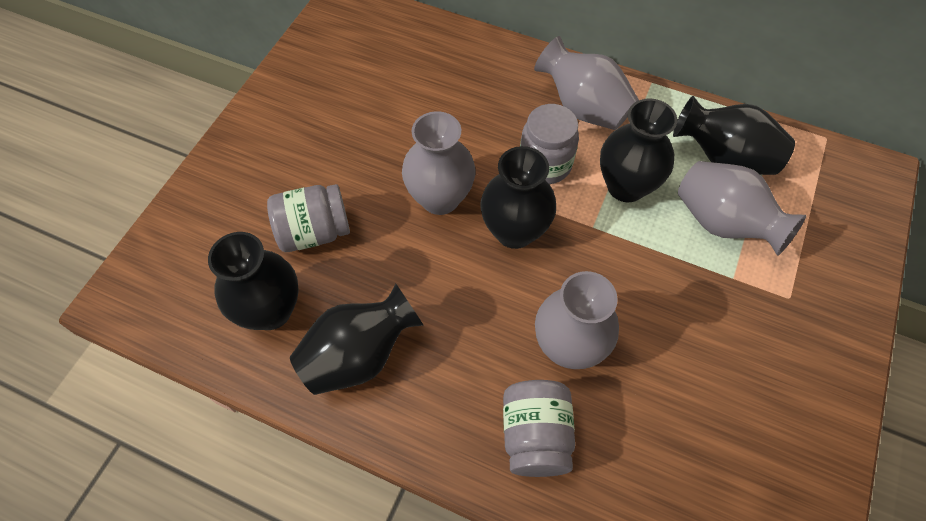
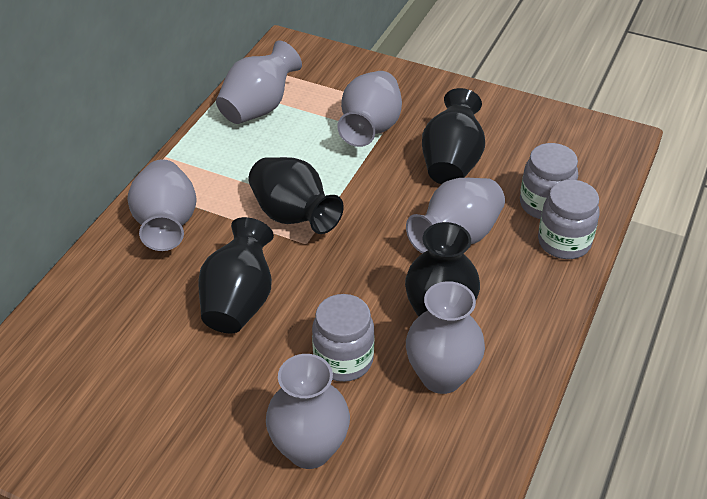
black vase: [208,232,299,330] [290,284,424,395] [480,146,556,249] [600,98,677,202] [673,96,795,175] = 5 -> [198,217,274,334] [249,157,344,234] [405,222,480,317] [422,88,485,184] = 4
grey vase: [402,111,476,215] [534,36,639,130] [535,271,619,369] [678,161,806,256] = 4 -> [127,159,197,251] [216,41,302,124] [266,354,350,469] [337,71,402,147] [406,178,505,253] [406,281,485,394] = 6

